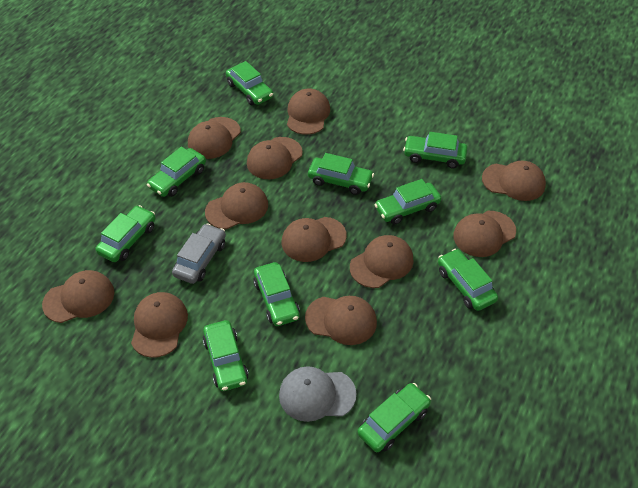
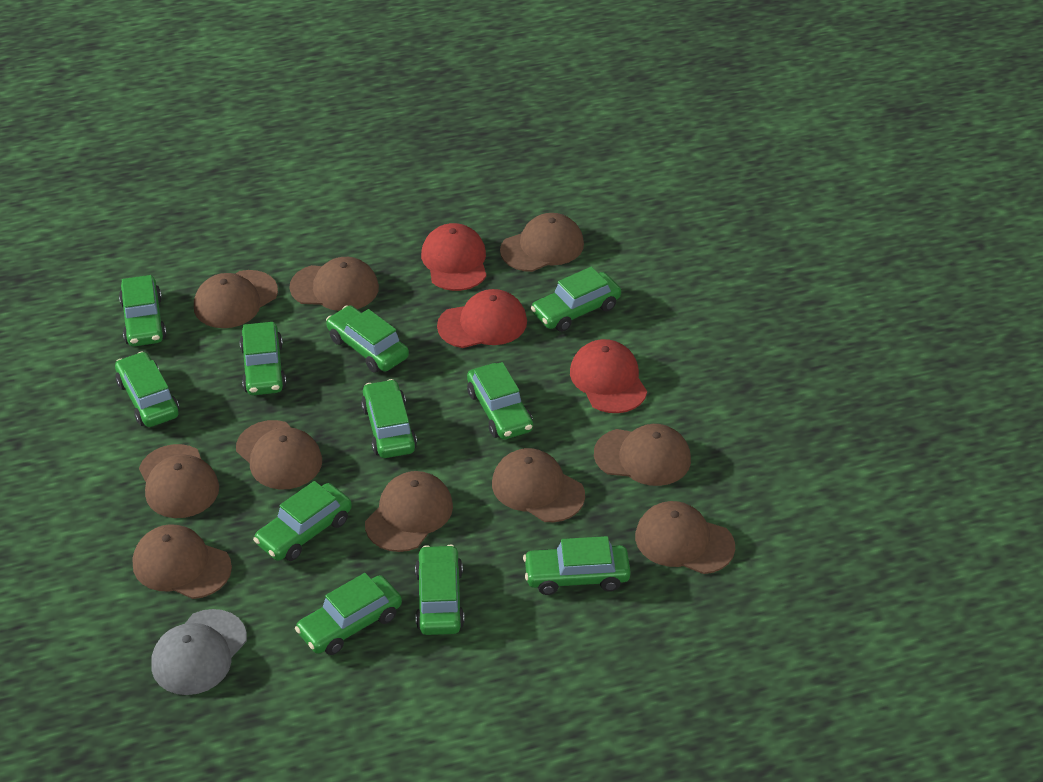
brown cap: [42,270,114,323] [131,292,188,358] [188,117,241,159] [205,182,268,229] [247,137,303,179] [282,217,347,262] [287,89,330,135] [305,296,377,345] [350,235,414,288] [453,211,516,257] [482,161,546,201] = 11 -> [133,524,232,599] [139,444,219,518] [194,270,278,328] [236,420,322,489] [290,257,379,311] [365,471,453,552] [492,448,585,522] [500,213,584,272] [594,424,691,486] [635,501,735,574] = 10
green car: [96,205,156,262] [147,147,206,197] [203,320,249,391] [226,61,273,105] [253,262,300,326] [308,153,374,195] [357,383,431,452] [374,179,442,224] [403,132,468,168] [438,249,498,311] = 10 -> [115,352,179,427] [119,275,166,347] [239,322,286,395] [253,481,352,561] [295,573,402,655] [326,306,409,373] [361,379,417,458] [415,544,464,635] [467,362,533,440] [523,536,631,595] [531,267,621,332] = 11
grey car: [172,223,226,284] = 1 -> none = 0
red cap: none = 0 -> [421,223,487,291] [437,289,527,348] [570,339,647,413] = 3

